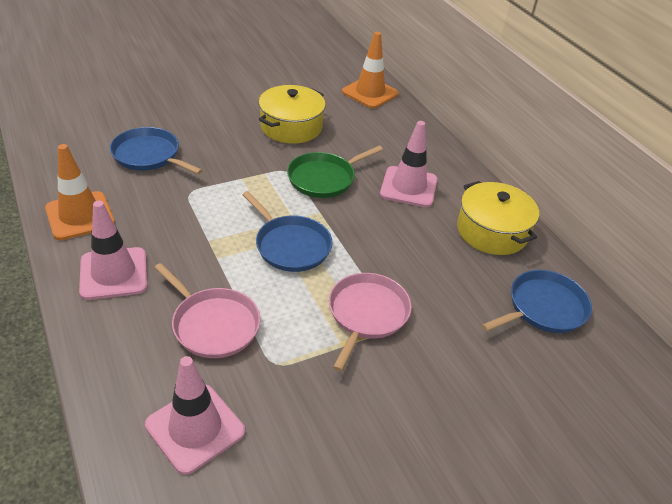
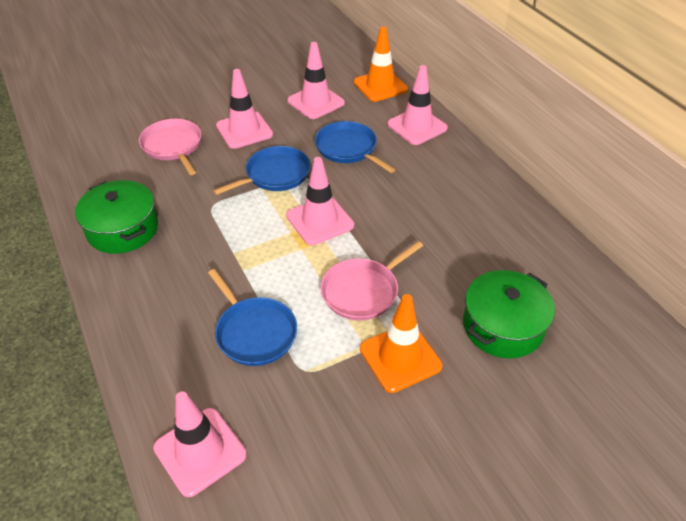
green pan: [287,146,383,198] = 1 -> none = 0
green pot: none = 0 -> [75,180,158,254] [463,270,555,358] = 2
pink traffic cone: [79,201,147,300] [145,356,245,475] [380,121,437,207] = 3 -> [153,391,247,497] [216,69,273,149] [286,157,354,245] [287,42,345,119] [387,65,448,145] = 5
yellow pot: [259,85,326,144] [457,181,539,255] = 2 -> none = 0

